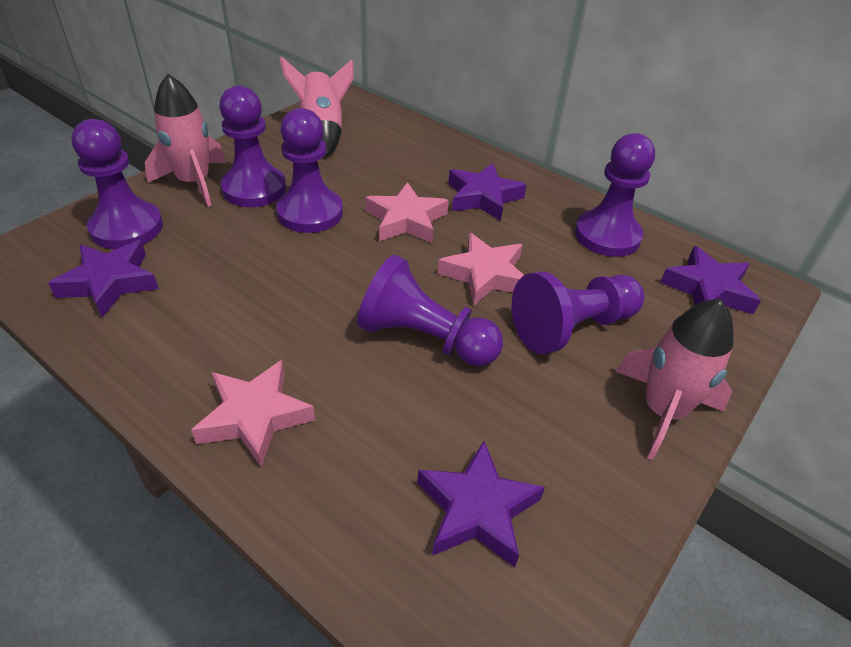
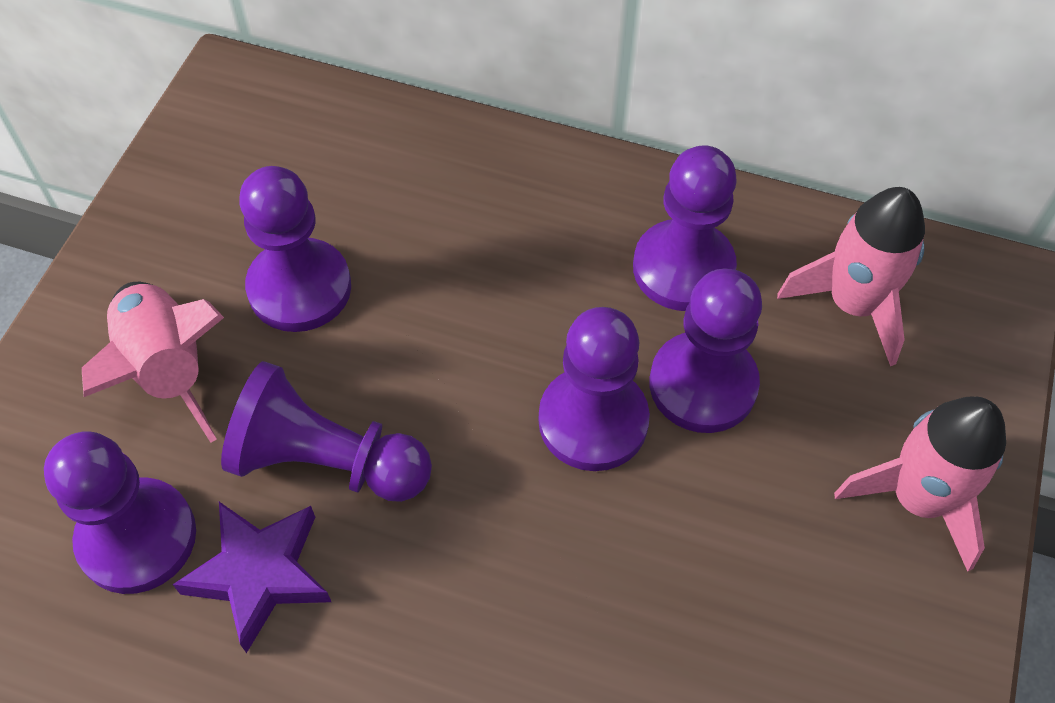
pink star: [191,360,315,468] [365,182,449,243] [438,232,524,306] = 3 -> none = 0
purple star: [48,240,159,318] [417,441,545,567] [448,163,526,221] [660,246,761,314] = 4 -> [173,502,331,653] = 1

